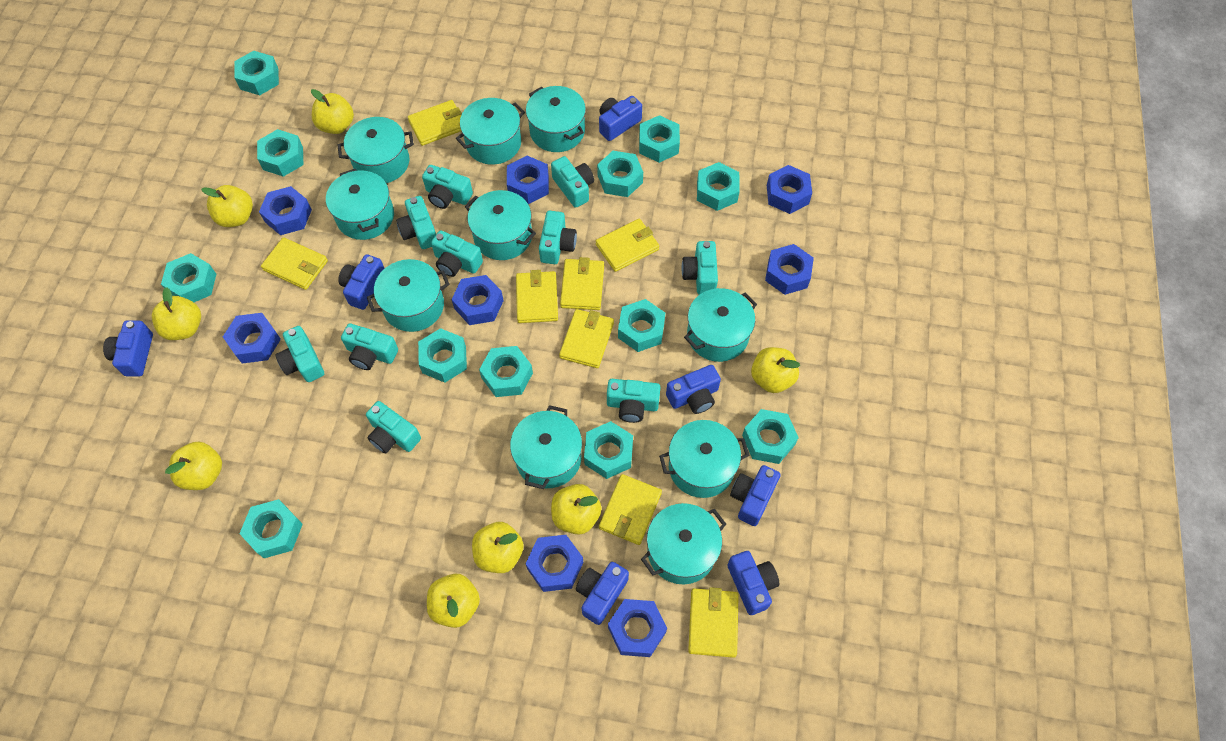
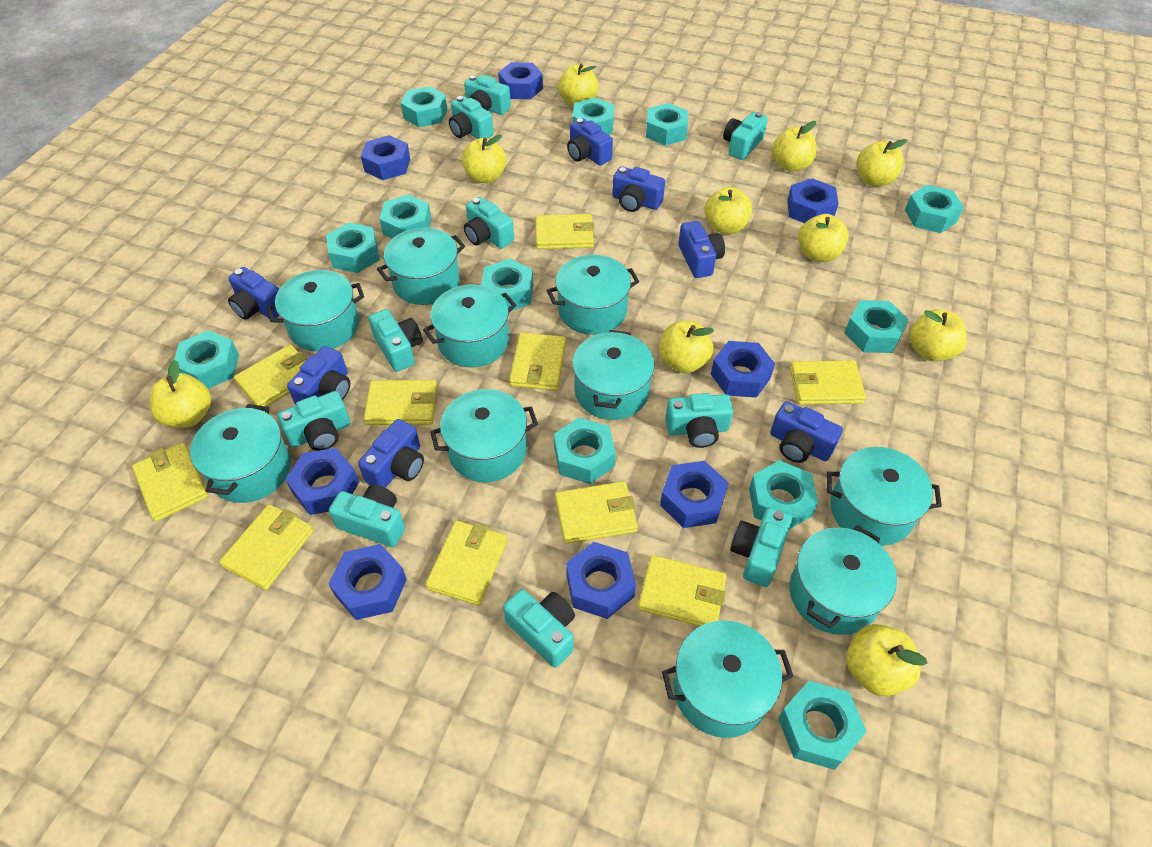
yellow apple: [152,287,201,340] [165,442,222,490] [201,185,253,227] [311,89,354,134] [427,574,480,628] [472,522,524,573] [551,484,602,535] [751,347,800,393] = 8 -> [150,360,211,428] [462,135,506,183] [558,64,599,106] [659,321,714,373] [705,187,752,234] [772,121,817,172] [798,214,848,262] [846,624,928,696] [856,139,907,187] [909,309,967,361] = 10
yellow wallet: [261,237,328,290] [408,100,462,146] [516,270,558,323] [559,309,614,368] [560,257,604,310] [596,219,659,272] [599,474,662,545] [688,587,739,658] = 8 -> [132,443,208,522] [219,504,314,590] [234,344,307,407] [364,380,437,425] [425,521,507,606] [509,333,566,391] [535,214,594,249] [555,481,638,544] [638,555,727,626] [790,360,866,405] = 10

